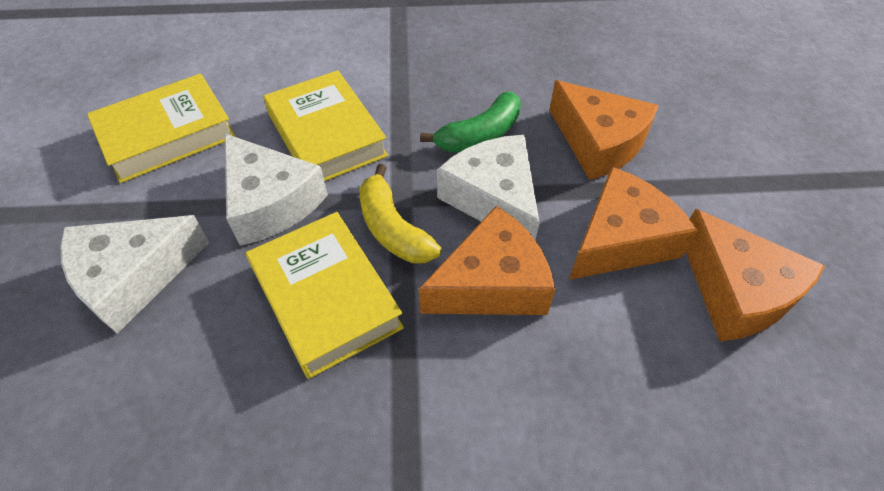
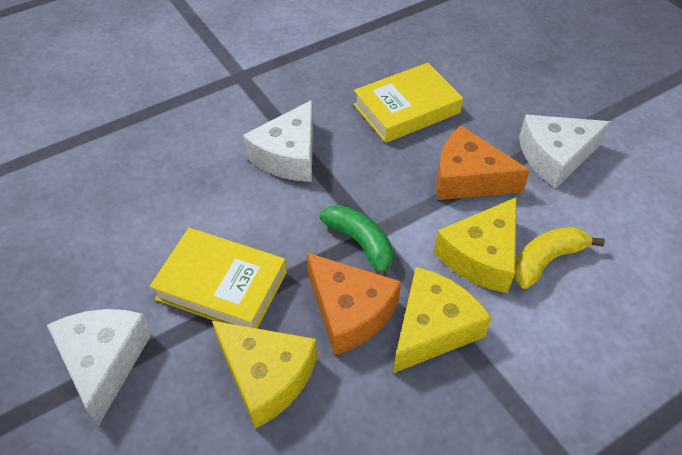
orange cheese: [419,206,555,315] [549,80,659,180] [569,167,698,280] [686,209,825,342] = 4 -> [307,253,401,355] [436,126,530,200] = 2
yellow book: [87,73,236,183] [246,212,404,379] [263,70,388,181] = 3 -> [150,228,287,328] [354,63,463,143] = 2
yellow cheese: none = 0 -> [212,321,317,429] [393,267,492,373] [434,197,517,293] = 3

